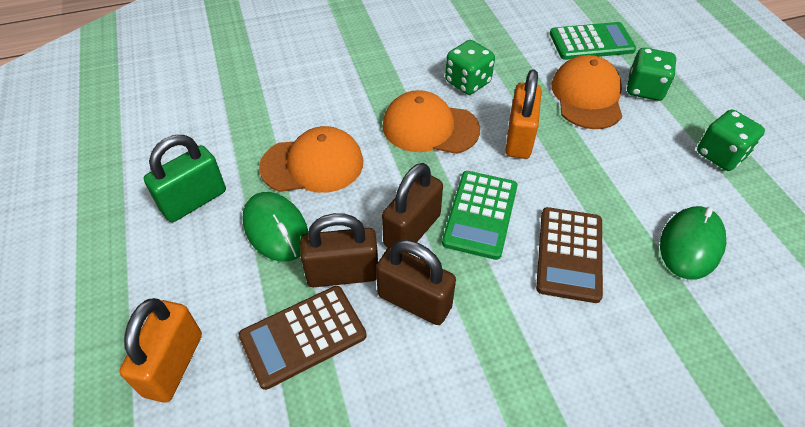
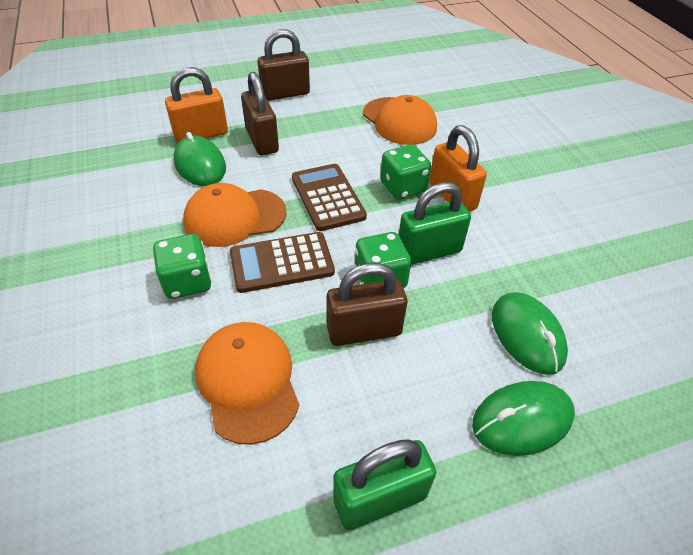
green calculator: [442,171,518,260] [550,22,636,60] = 2 -> none = 0
green mouse: [242,192,309,262] [660,206,726,280] = 2 -> [173,132,226,186] [472,381,575,456] [492,292,568,375] = 3
green padlock: [144,135,226,222] = 1 -> [333,439,436,530] [399,182,471,265] = 2

